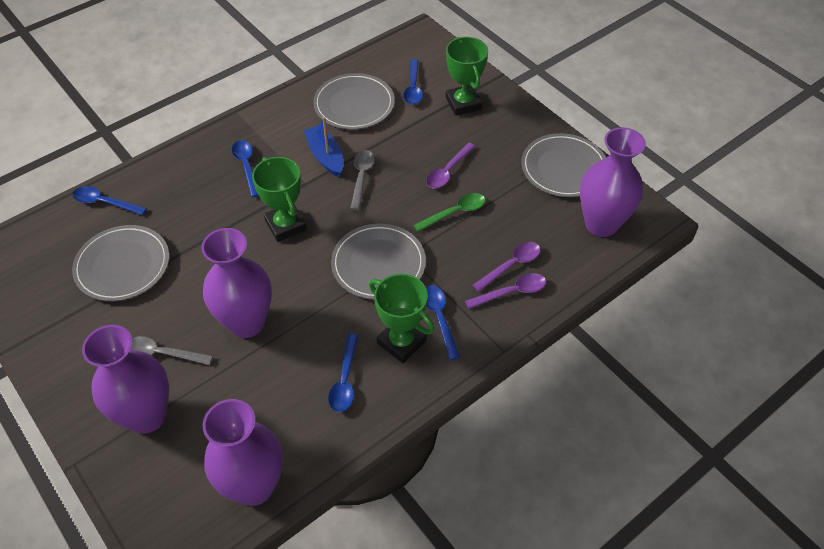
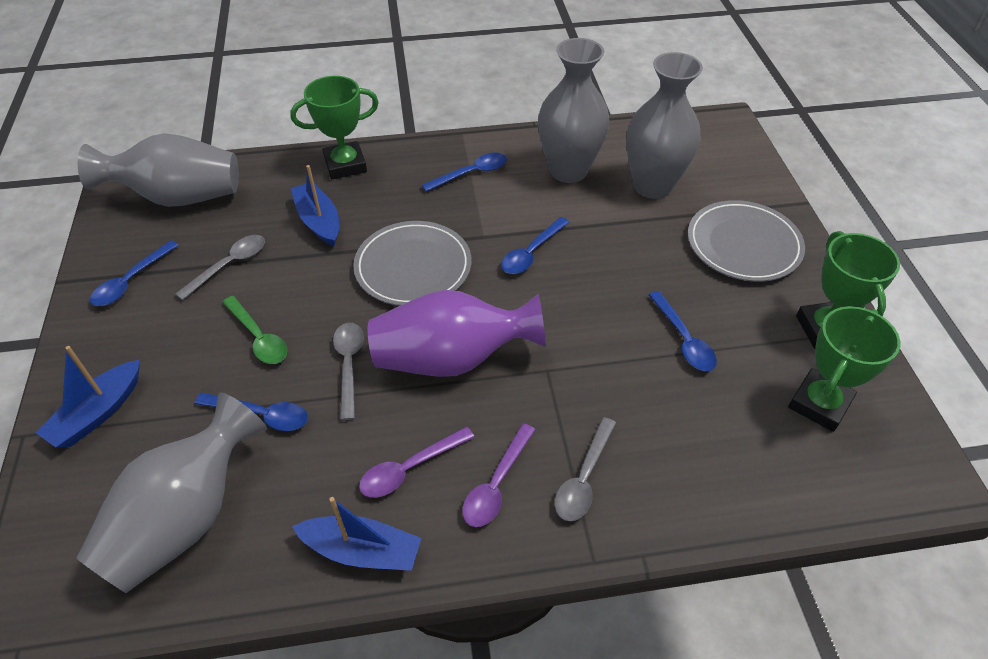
blue boat: [304,117,343,177] = 1 -> [36,346,140,447] [291,165,339,247] [292,497,421,571] = 3
grey plate: [72,225,169,301] [313,73,395,130] [331,223,426,300] [521,133,606,197] = 4 -> [353,221,472,306] [688,200,805,282] = 2
grey spoon: [131,336,213,365] [350,150,375,210] = 2 -> [175,235,265,300] [333,323,364,420] [555,417,616,521] = 3
grey vase: none = 0 -> [76,392,267,593] [78,133,239,207] [538,38,609,183] [626,52,703,199] = 4
purple spoon: [426,143,476,188] [465,273,546,309] [473,242,540,292] = 3 -> [359,427,474,498] [462,423,535,527] = 2
purple vase: [82,325,169,434] [201,228,272,338] [203,399,283,506] [580,127,646,237] = 4 -> [368,290,546,377] = 1

